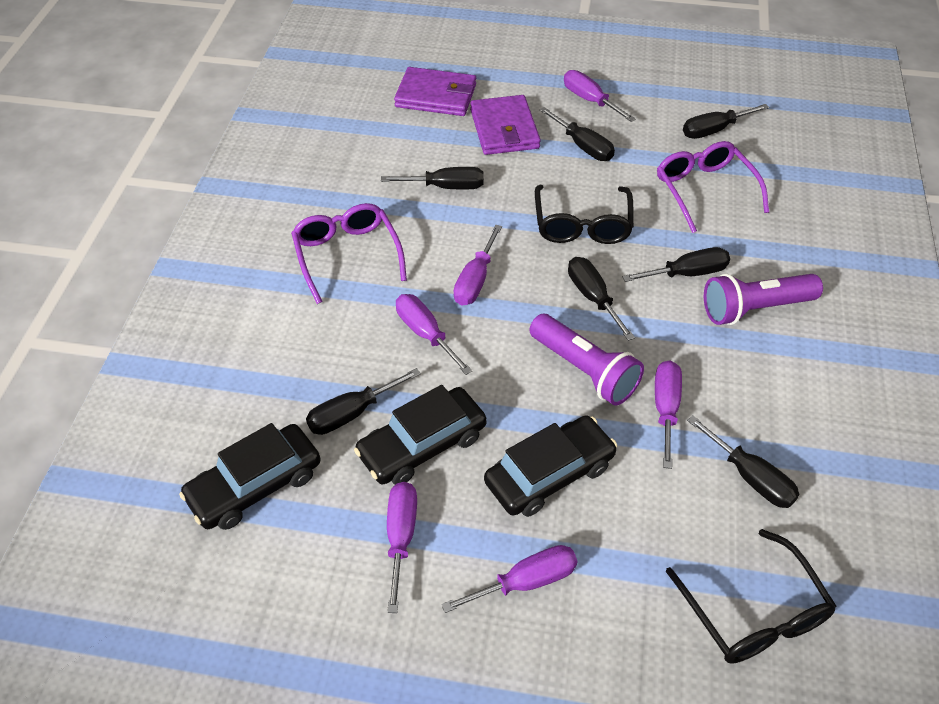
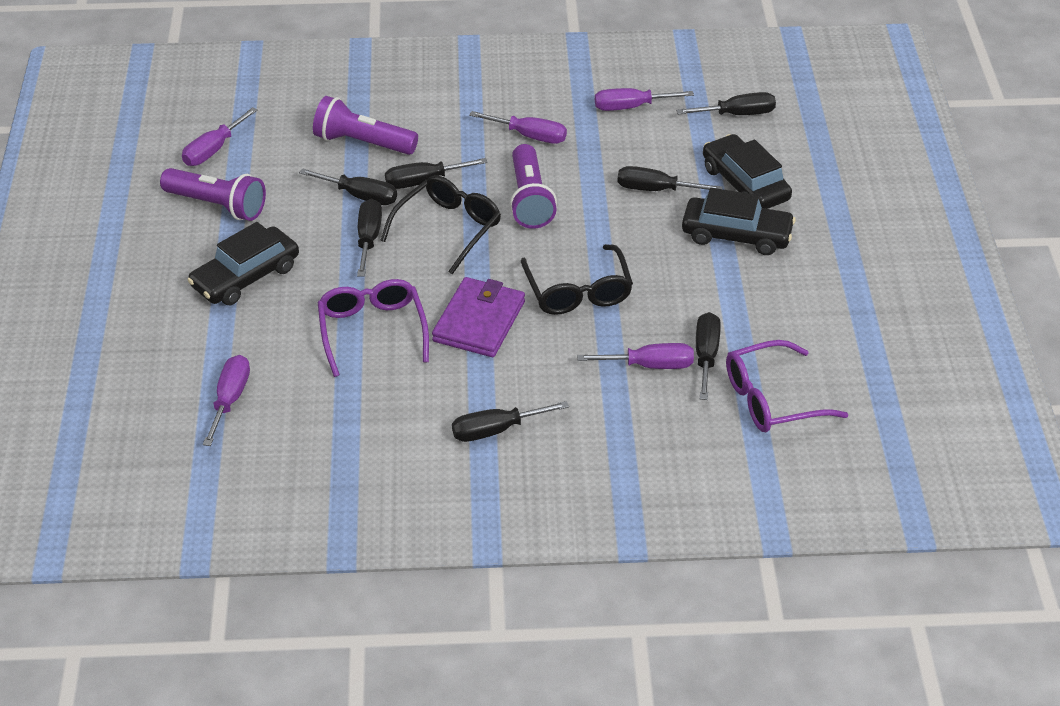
purple flashlight: [529,314,644,406] [704,274,823,325] = 2 -> [160,168,266,221] [313,96,418,155] [510,144,557,229] = 3
purple screwdriver: [387,482,417,613] [396,294,472,375] [441,545,578,613] [454,225,502,306] [564,70,636,122] [655,360,682,469] = 6 -> [182,107,258,166] [203,355,250,446] [469,111,567,144] [577,343,694,369] [595,88,694,111] = 5
purple wallet: [394,67,476,116] [470,95,541,155] = 2 -> [432,277,525,357] = 1

